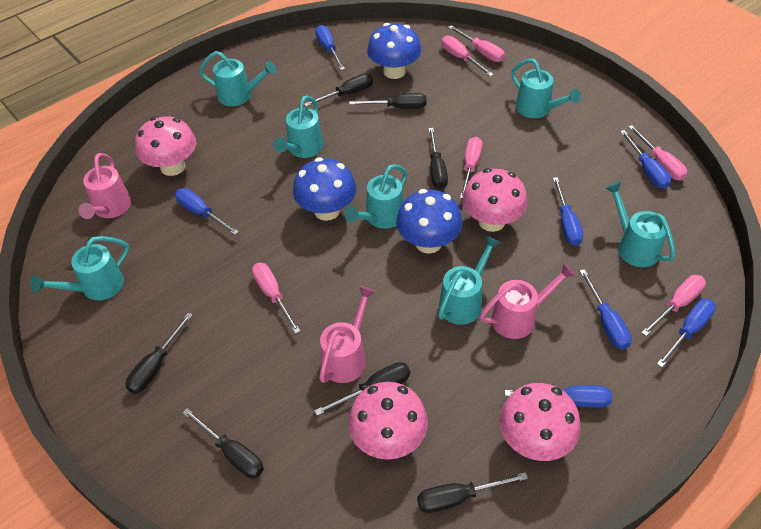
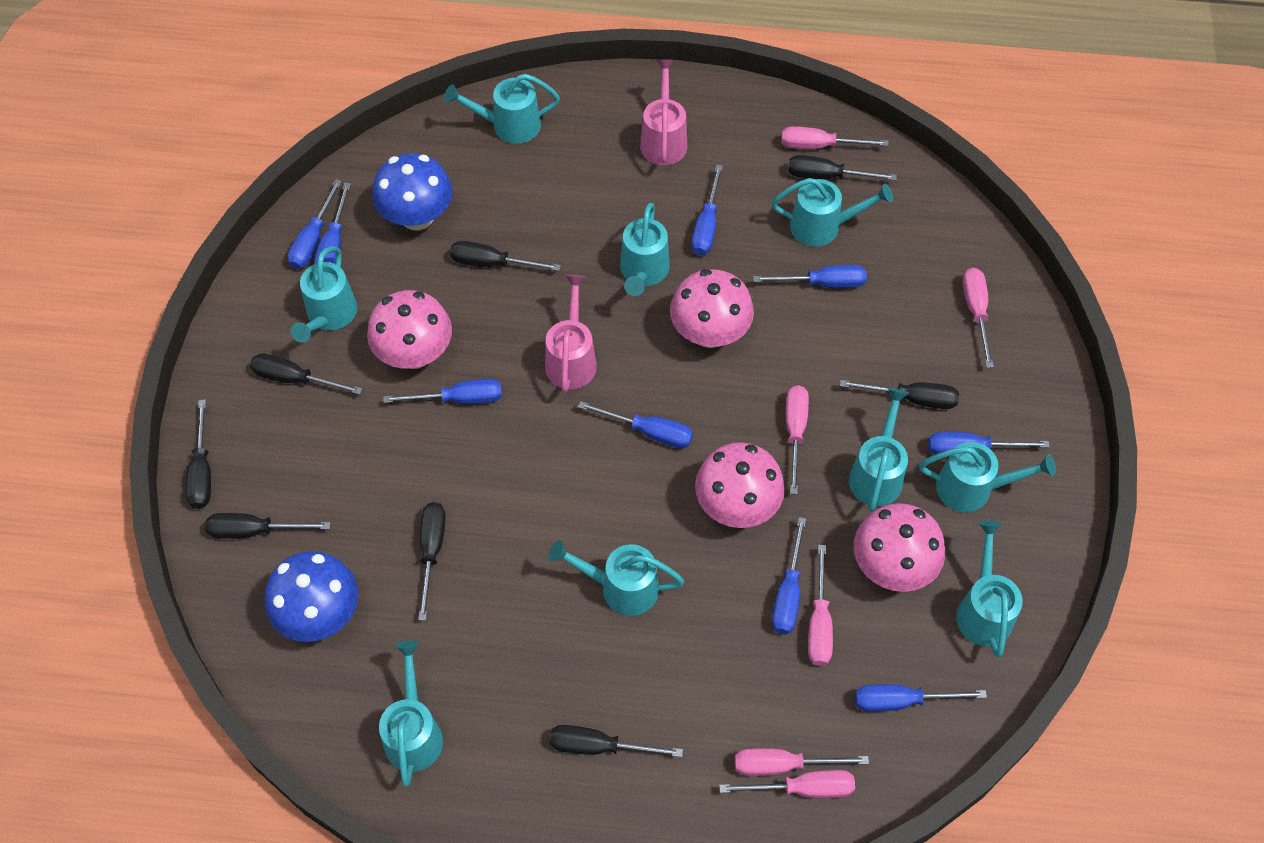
black screwdriver: [126,313,193,394] [182,408,264,478] [304,74,373,107] [314,362,410,416] [349,93,426,109] [417,472,528,513] [428,128,448,189] = 7 -> [185,399,211,509] [205,513,331,539] [250,353,363,395] [418,502,446,621] [450,241,561,271] [550,725,683,757] [788,155,897,180] [840,380,959,409] = 8
blue mushroom: [293,157,356,221] [367,23,421,79] [396,189,463,254] = 3 -> [265,551,358,642] [372,153,453,230] = 2
blue screwdriver: [175,188,239,235] [315,25,345,70] [505,385,612,408] [553,177,583,246] [580,269,632,349] [620,130,671,189] [657,299,716,367] = 7 -> [288,179,342,269] [314,183,351,264] [384,379,502,404] [578,401,693,448] [692,165,723,255] [753,265,867,288] [772,517,806,634] [855,684,987,712] [928,431,1050,455] = 9
pink watering can: [78,153,131,219] [319,286,376,383] [480,263,576,339] = 3 -> [545,275,597,392] [640,59,687,165] = 2
turquoise watering can: [31,236,129,300] [199,51,276,106] [273,95,324,158] [344,164,407,229] [438,235,501,325] [511,59,581,118] [605,182,676,267] = 7 -> [290,246,357,343] [379,640,443,787] [444,74,560,144] [549,540,684,616] [620,203,670,296] [772,178,893,247] [849,388,909,511] [919,442,1056,512] [956,520,1023,657] = 9

